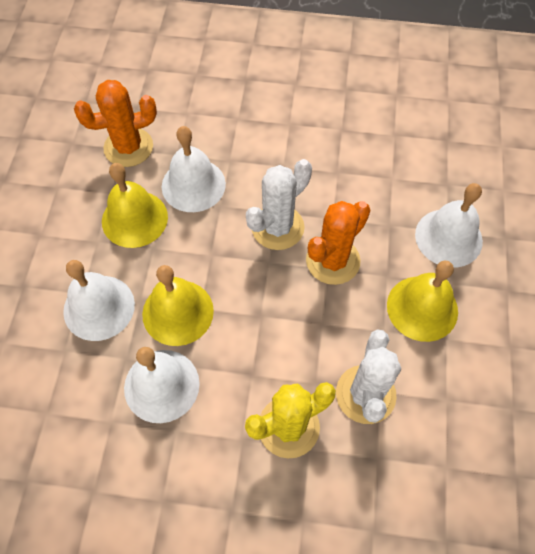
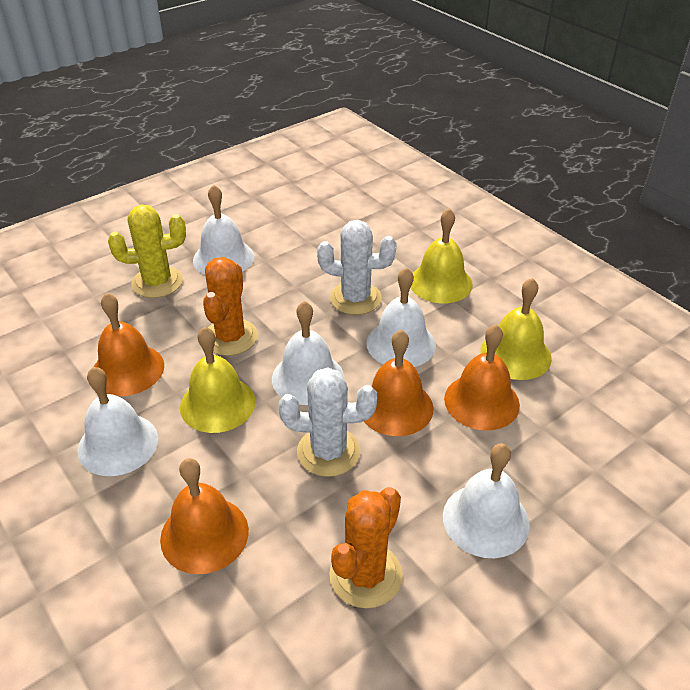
orange bell: none = 0 -> [94,293,164,396] [160,458,249,574] [364,330,434,436] [444,324,520,430] = 4
white bell: [63,260,135,341] [124,347,200,423] [162,126,226,212] [415,183,483,268] = 4 -> [77,367,158,476] [193,185,254,275] [272,301,344,405] [366,267,436,367] [443,443,530,558] = 5

